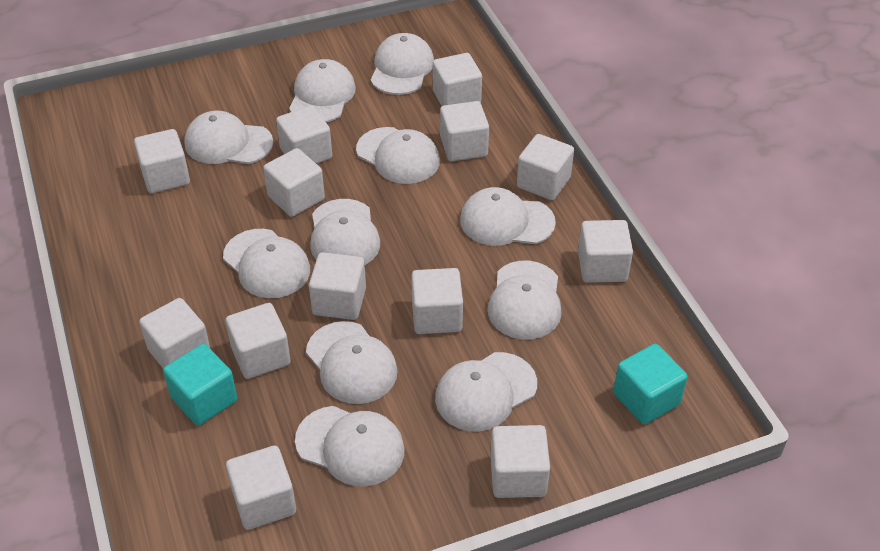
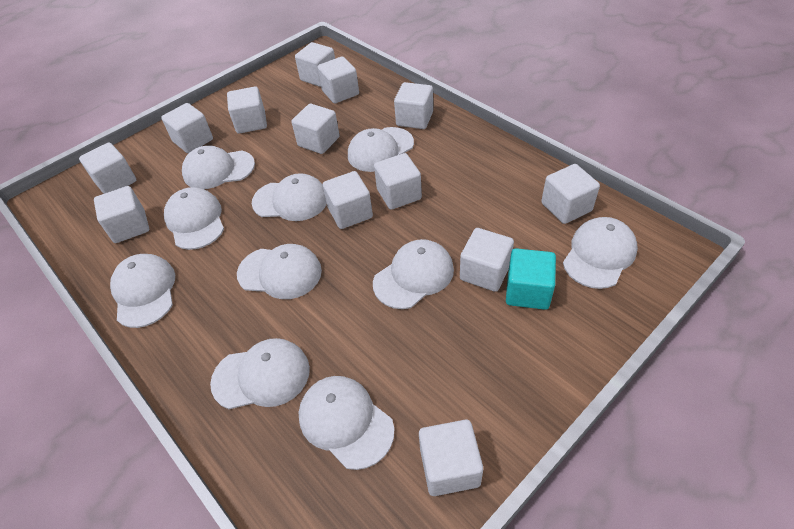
turquoise cube: [163,344,237,426] [613,344,687,424] = 2 -> [506,248,556,310] = 1
white cap: [184,111,273,164] [223,229,310,298] [289,59,356,123] [295,406,405,487] [306,321,398,404] [310,199,380,265] [356,127,440,184] [371,33,434,95] [435,352,537,432] [460,187,556,246] [488,261,562,340] = 11 -> [110,254,175,328] [164,187,224,250] [182,145,255,189] [210,338,310,409] [237,244,322,299] [252,173,327,221] [299,376,394,470] [348,127,414,172] [373,239,454,309] [563,217,638,289] = 10

